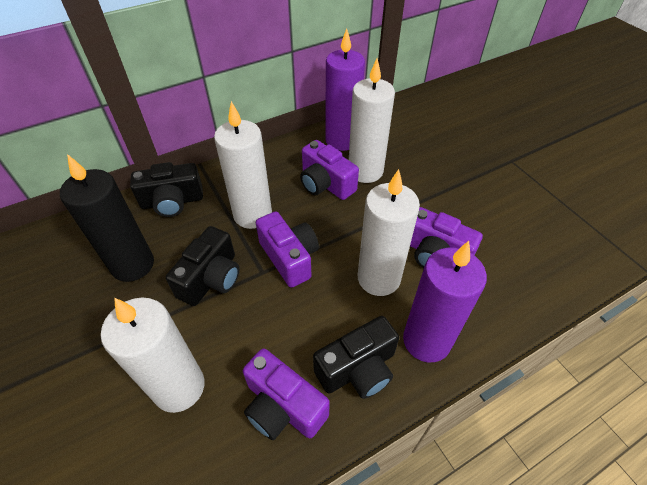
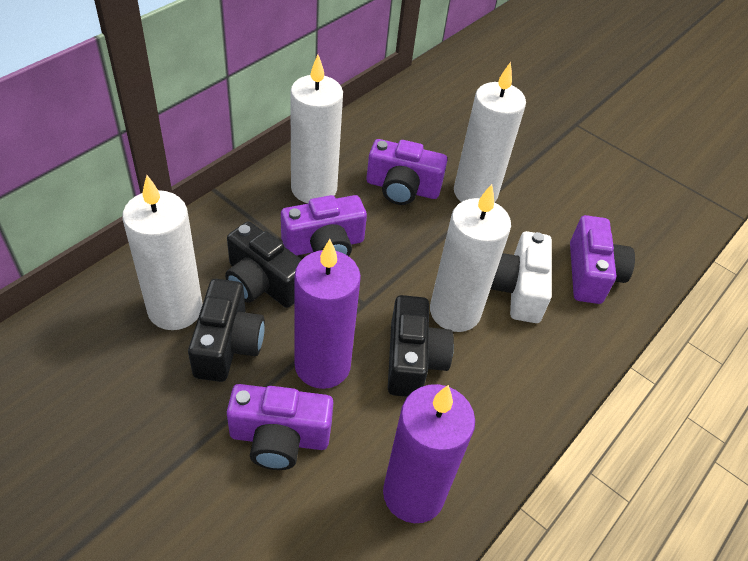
black candle: [60,154,154,282] = 1 -> none = 0
white camera: none = 0 -> [491,231,552,323] = 1

